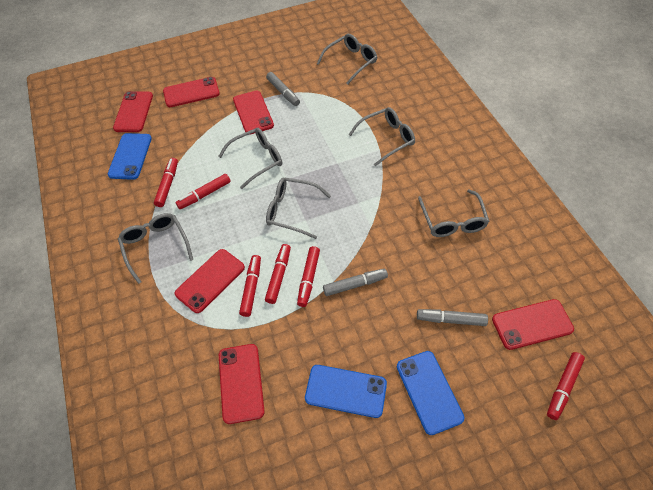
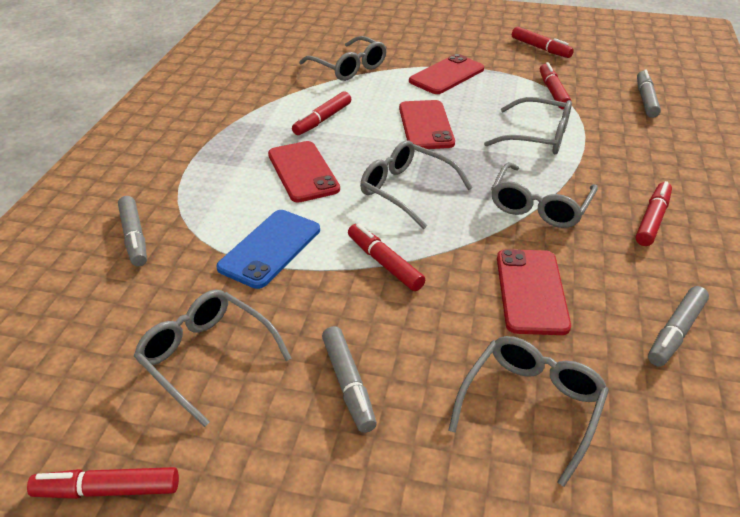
blue phone: [107,133,152,180] [305,365,387,418] [397,351,464,435] = 3 -> [216,210,320,289] = 1
grey marker: [266,72,300,106] [323,269,388,296] [417,309,488,326] = 3 -> [118,196,147,267] [322,326,377,433] [637,69,661,118] [648,286,709,367] = 4
red phone: [113,91,153,132] [163,77,220,107] [175,249,245,313] [219,344,265,424] [233,91,274,135] [492,299,574,350] = 6 -> [268,141,340,202] [399,100,455,149] [409,54,484,94] [497,249,571,335] = 4

